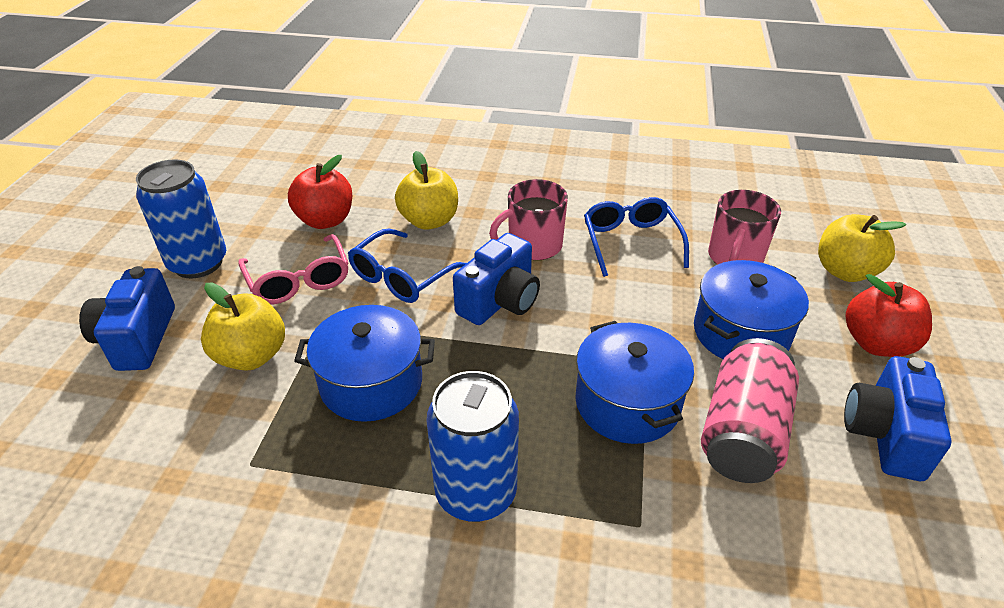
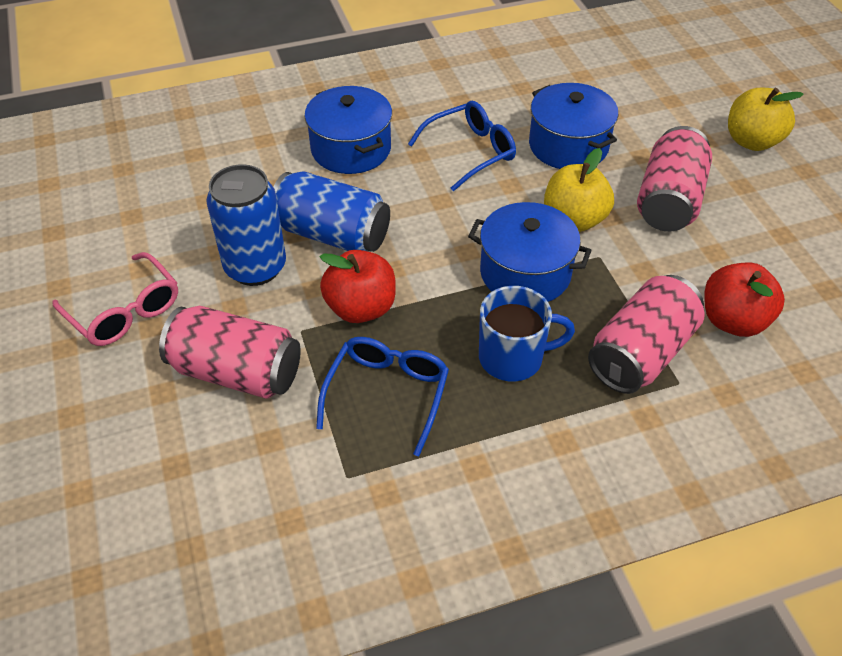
blue camera: [79,266,175,371] [453,233,540,325] [844,356,952,481] = 3 -> none = 0
blue mug: none = 0 -> [479,286,575,382] = 1
pink can: [701,338,799,483] = 1 -> [159,306,301,399] [588,275,705,394] [637,126,712,232] = 3
pink mug: [489,179,568,260] [708,190,781,265] = 2 -> none = 0
yellow apple: [201,283,285,371] [395,151,458,230] [818,214,906,282] = 3 -> [544,148,614,232] [728,88,804,151] = 2

